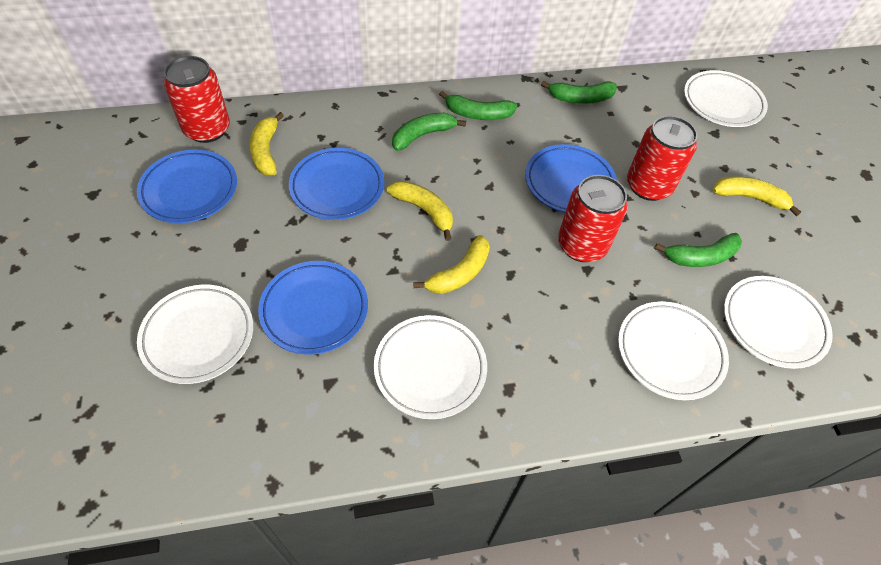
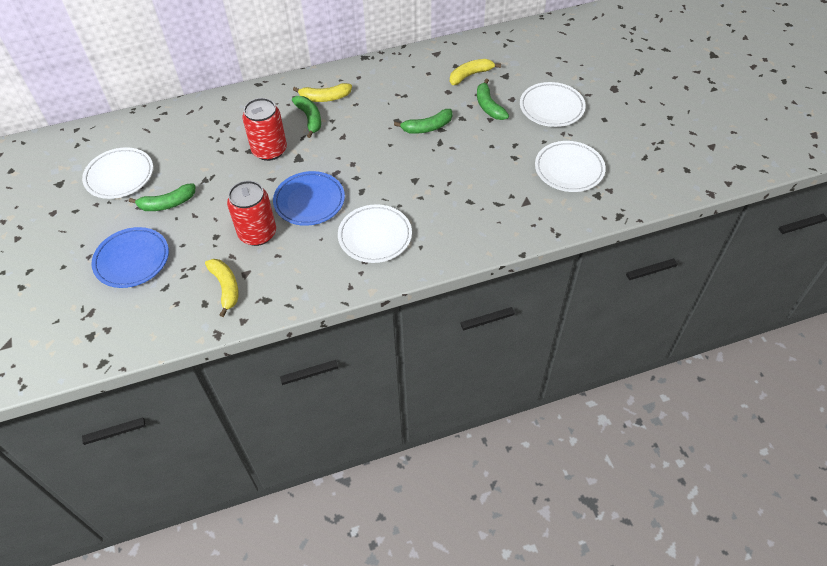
blue plate: [137,150,237,223] [258,261,368,355] [289,148,384,220] [525,144,617,213] = 4 -> [92,227,169,288] [273,171,345,226] = 2
red can: [164,56,230,143] [558,175,628,262] [627,116,698,201] = 3 -> [227,181,276,246] [242,98,287,161] = 2
white plate: [137,284,253,384] [374,315,487,419] [618,301,729,400] [684,70,768,127] [724,276,833,369] = 5 -> [82,147,153,199] [338,204,412,263] [520,82,586,127] [535,141,606,192] = 4
yellow banana: [250,112,284,175] [387,181,453,241] [413,235,490,294] [712,176,801,216] = 4 -> [205,259,238,317] [293,83,352,102] [450,59,501,85] = 3

